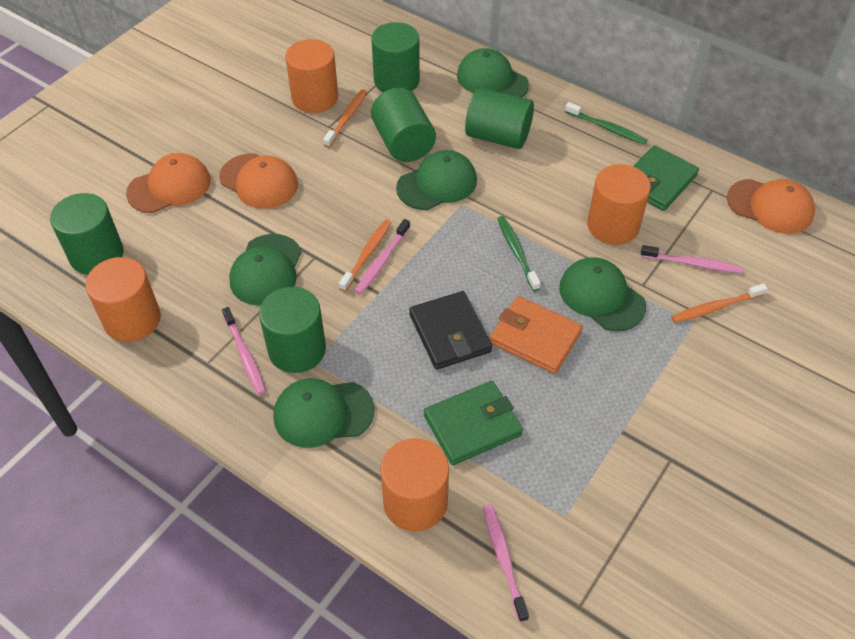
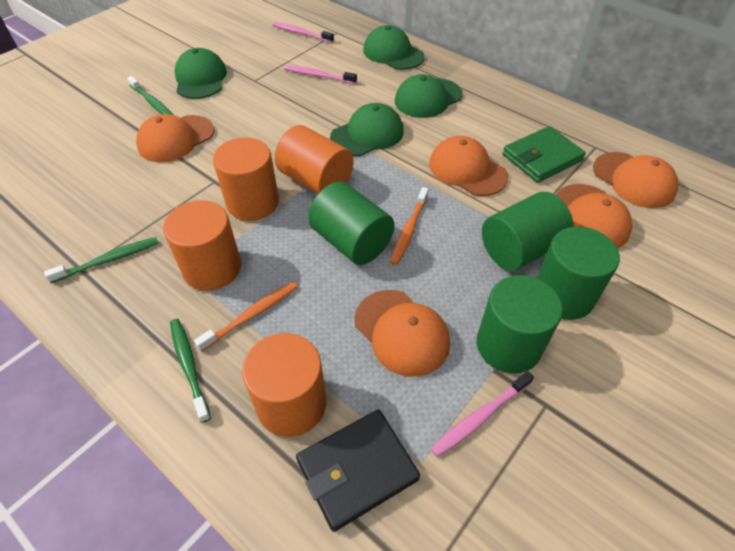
green cap: [229,234,301,306] [273,379,375,448] [396,150,477,210] [457,48,529,97] [559,257,646,331] = 5 -> [175,48,227,99] [330,103,404,156] [363,25,425,70] [395,74,463,118] = 4
green cylinder: [50,193,124,275] [259,287,326,373] [371,22,420,92] [371,88,436,162] [465,88,534,149] = 5 -> [308,182,395,265] [477,275,563,374] [482,192,574,271] [537,226,620,320] = 4
green toothbrush: [497,216,541,291] [565,102,647,145] = 2 -> [44,237,159,283] [127,76,173,115] [170,319,211,423] = 3
green wallet: [424,381,523,465] [633,145,699,211] = 2 -> [503,126,586,183] = 1
orange cap: [126,153,211,213] [219,153,298,209] [727,179,815,234] = 3 -> [136,114,214,162] [355,290,450,377] [429,136,508,196] [556,184,632,249] [593,152,678,208] = 5
orange toothbrush: [323,89,367,148] [339,219,392,292] [671,283,768,323] = 3 -> [194,282,298,352] [390,187,429,265] = 2
orange wallet: [490,296,583,374] = 1 -> none = 0
pink toothbrush: [222,307,266,395] [355,219,410,295] [483,504,529,622] [641,245,742,273] = 4 -> [272,22,334,43] [284,65,357,84] [430,371,534,457] = 3

